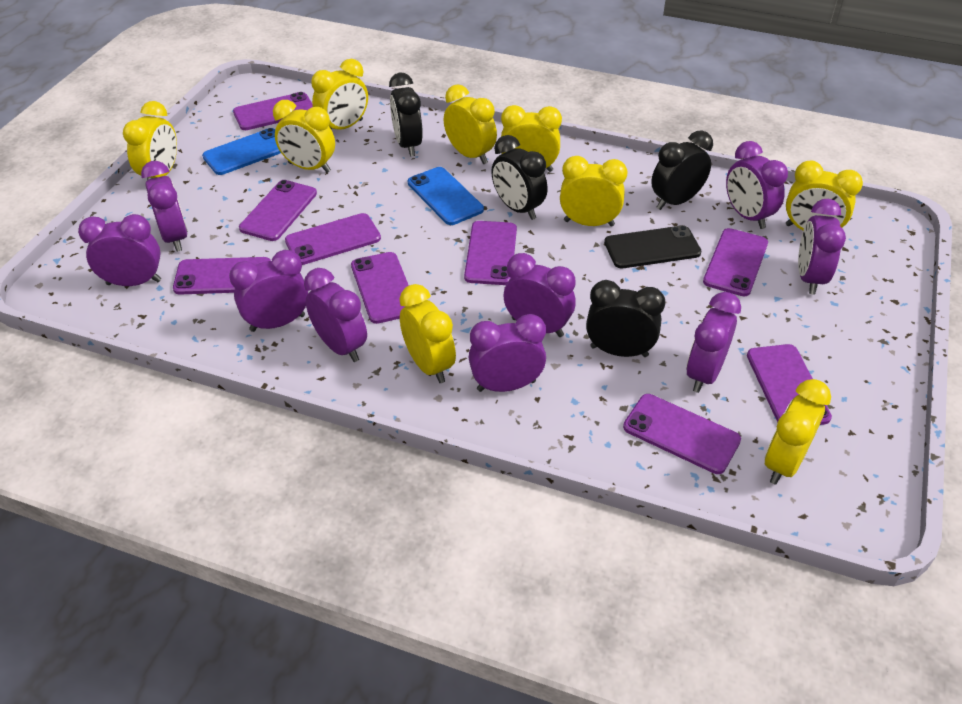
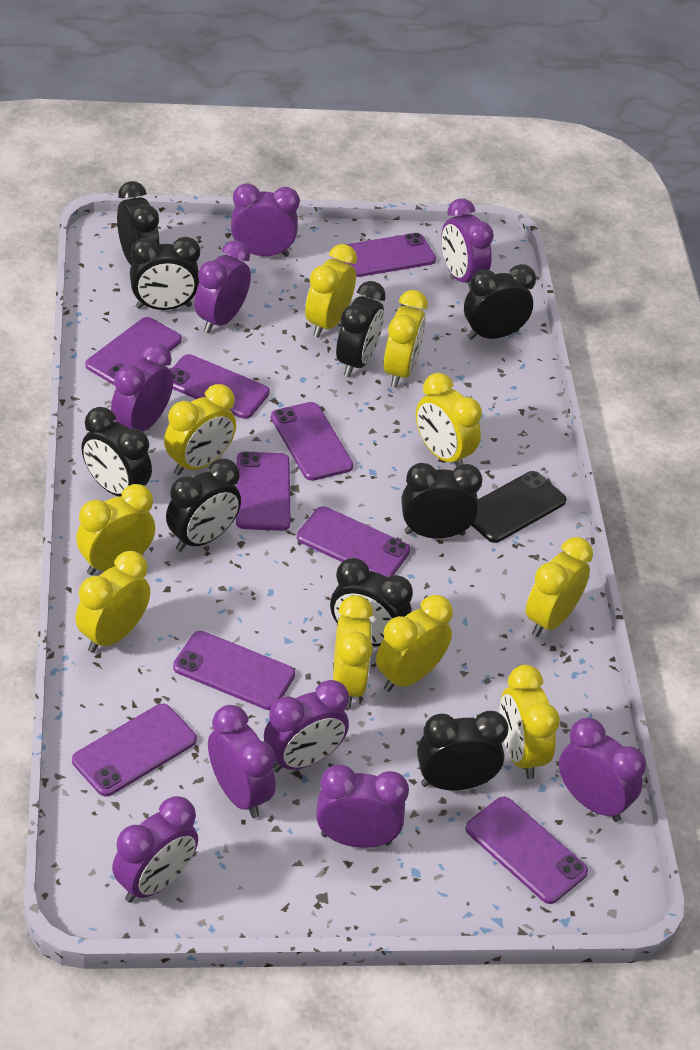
black clock: [389,73,423,157] [491,135,547,220] [586,280,665,357] [651,131,713,210] = 4 -> [81,407,152,497] [117,181,160,265] [130,237,200,310] [166,459,241,552] [330,558,413,646] [336,281,386,377] [401,463,482,539] [417,711,509,791] [464,264,536,340] = 9
blue phone: [202,128,281,175] [408,167,484,225] = 2 -> none = 0
yellow clock: [123,101,177,180] [273,100,335,173] [311,59,368,130] [400,284,456,383] [444,84,497,164] [501,105,562,172] [560,156,627,227] [765,379,831,485] [786,161,863,230] = 9 -> [75,551,150,653] [76,484,155,575] [164,384,236,475] [305,244,357,338] [333,595,373,708] [376,595,453,692] [383,290,428,387] [416,373,482,467] [499,665,560,779] [526,537,593,637] = 10

